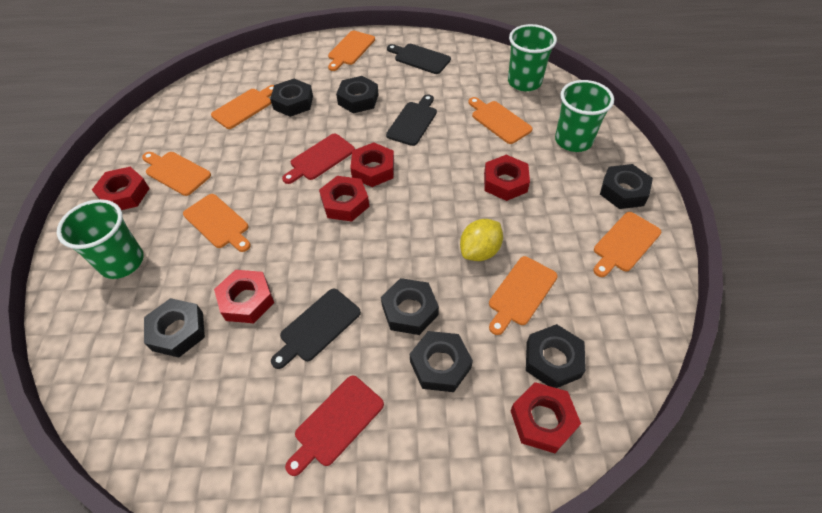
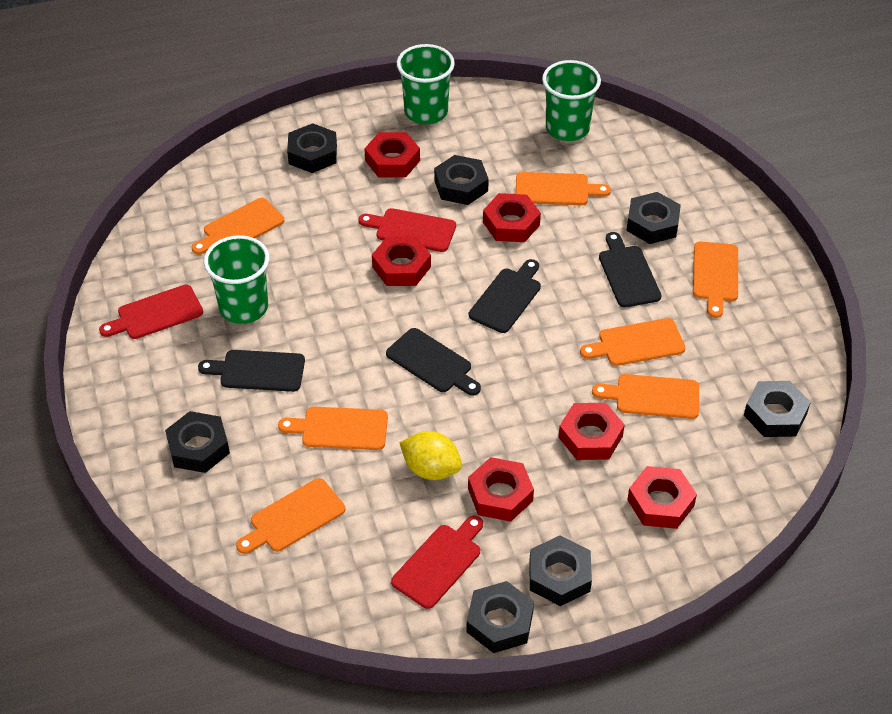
black cutting board: [271,289,361,369] [386,94,437,146] [387,44,451,74] = 3 -> [198,350,305,392] [386,328,481,396] [469,259,541,333] [599,232,661,307] = 4
red cutting board: [282,134,355,184] [285,375,384,476] = 2 -> [99,285,203,339] [359,208,456,252] [391,516,483,609] = 3

